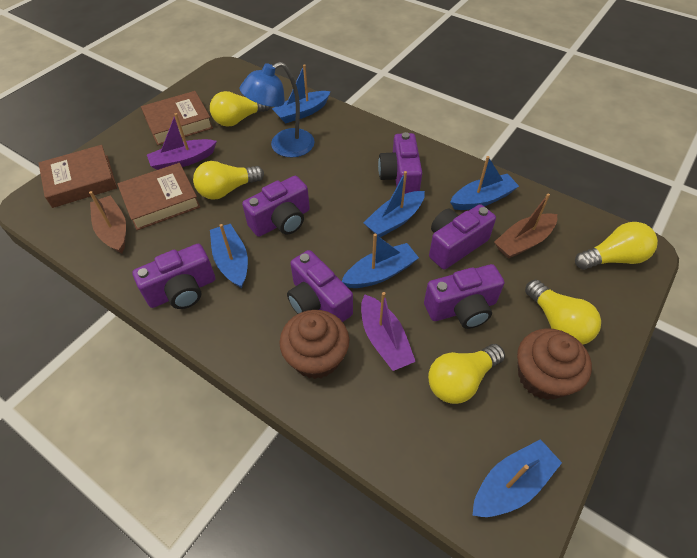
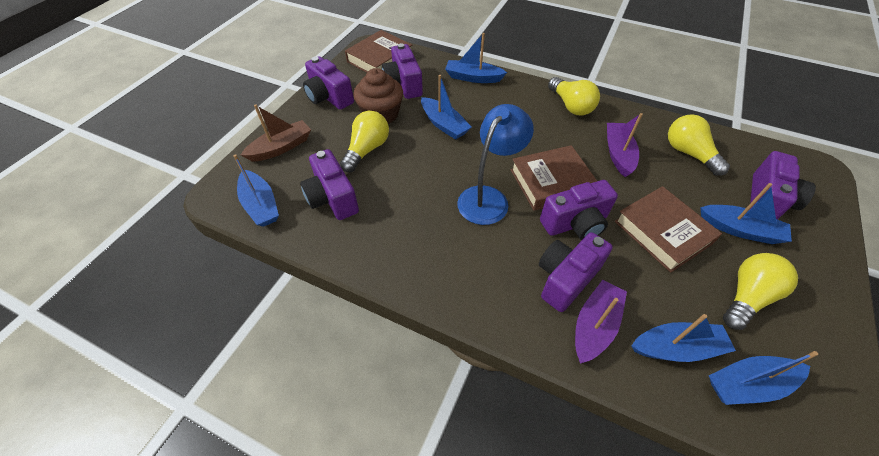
brown boat: [89,191,126,253] [494,193,557,259] = 2 -> [241,105,311,162] = 1
brown cupcake: [279,310,349,379] [517,328,592,400] = 2 -> [353,68,403,124] = 1
yellow light bulb: [193,161,264,200] [210,91,270,127] [428,344,505,404] [525,280,601,345] [575,222,658,270] = 5 -> [340,111,389,172] [548,77,600,116] [668,114,730,176] [723,253,798,330] = 4

